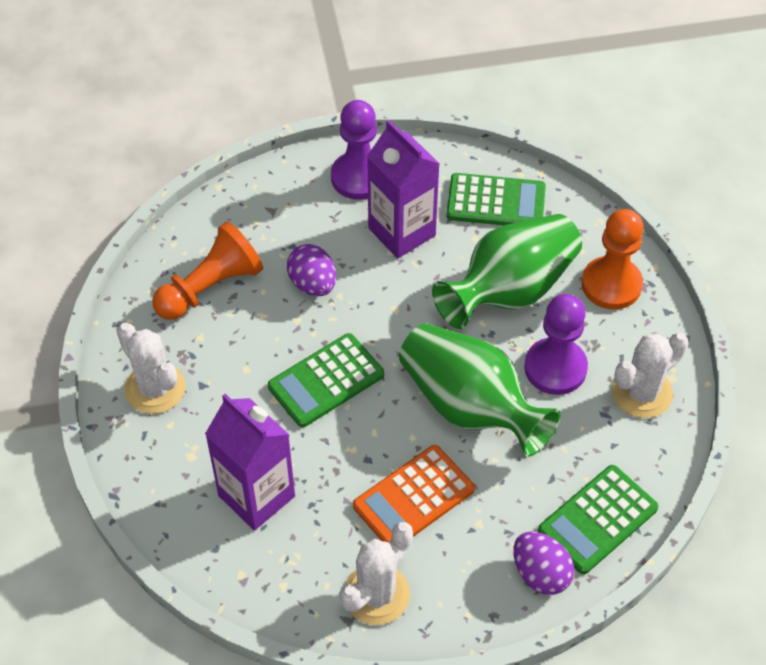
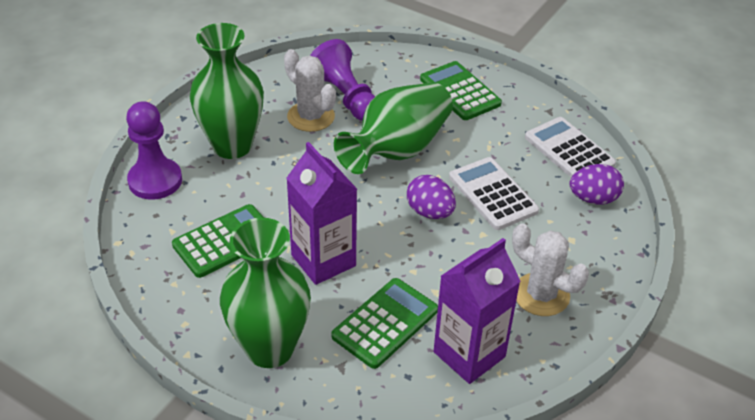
green vase: [399,323,561,457] [432,214,582,329] = 2 -> [190,23,264,159] [220,218,311,368] [334,82,453,174] = 3
orange calculator: [353,445,475,543] = 1 -> none = 0
orange pawn: [152,222,263,320] [582,209,644,310] = 2 -> none = 0
white cactus: [117,323,186,414] [339,522,413,625] [612,333,689,418] = 3 -> [284,49,336,132] [512,223,589,316] = 2
white calculator: none = 0 -> [449,157,539,230] [525,117,616,177] = 2

